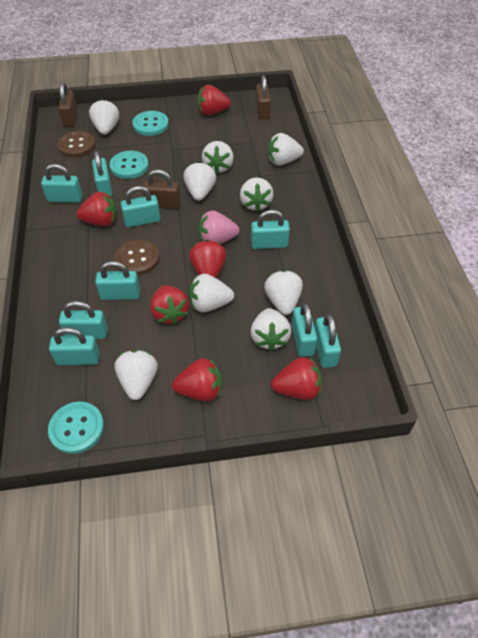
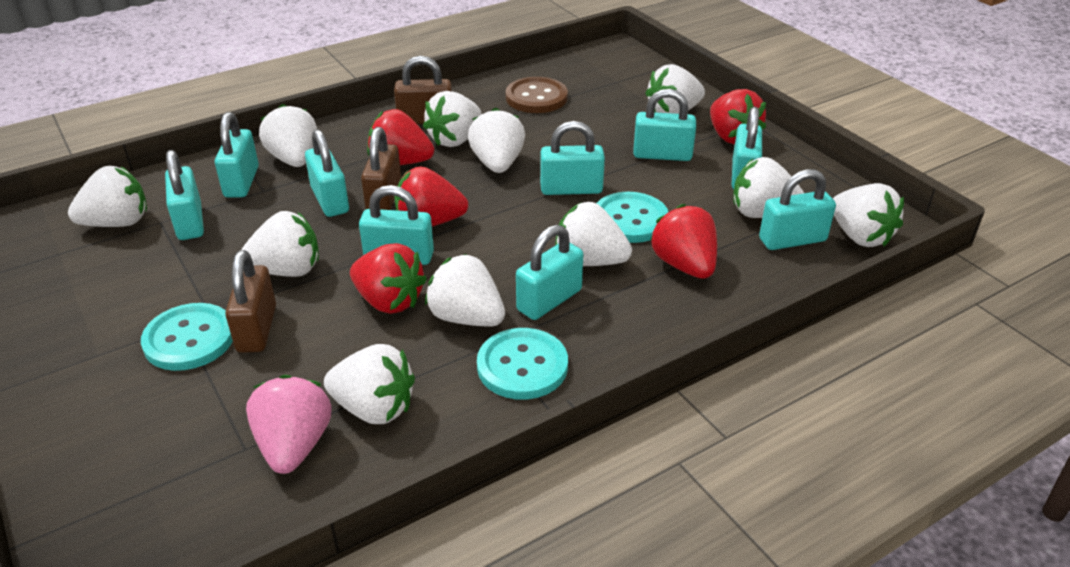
brown button: [57,131,95,157] [115,239,159,275] = 2 -> [505,77,568,113] = 1
red strawberry: [76,192,117,226] [150,285,189,325] [172,358,222,401] [189,240,226,278] [197,85,231,116] [271,357,322,400] = 6 -> [350,243,427,314] [367,109,434,165] [394,166,468,227] [650,204,717,279] [710,89,766,145] = 5
white strawberry: [89,99,119,135] [115,350,158,400] [183,162,216,201] [189,274,234,313] [202,141,234,174] [240,177,274,212] [250,308,291,351] [264,270,303,315] [268,133,304,166] = 9 -> [68,166,147,227] [241,211,319,277] [259,104,317,167] [324,344,415,424] [423,91,481,147] [425,254,505,326] [468,108,525,173] [555,202,632,266] [645,64,705,114] [733,157,804,218] [833,183,904,247] = 11

